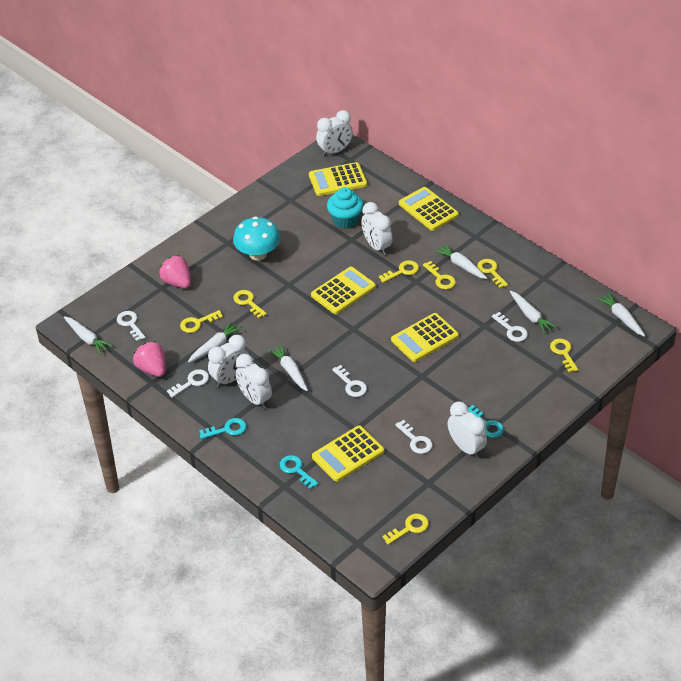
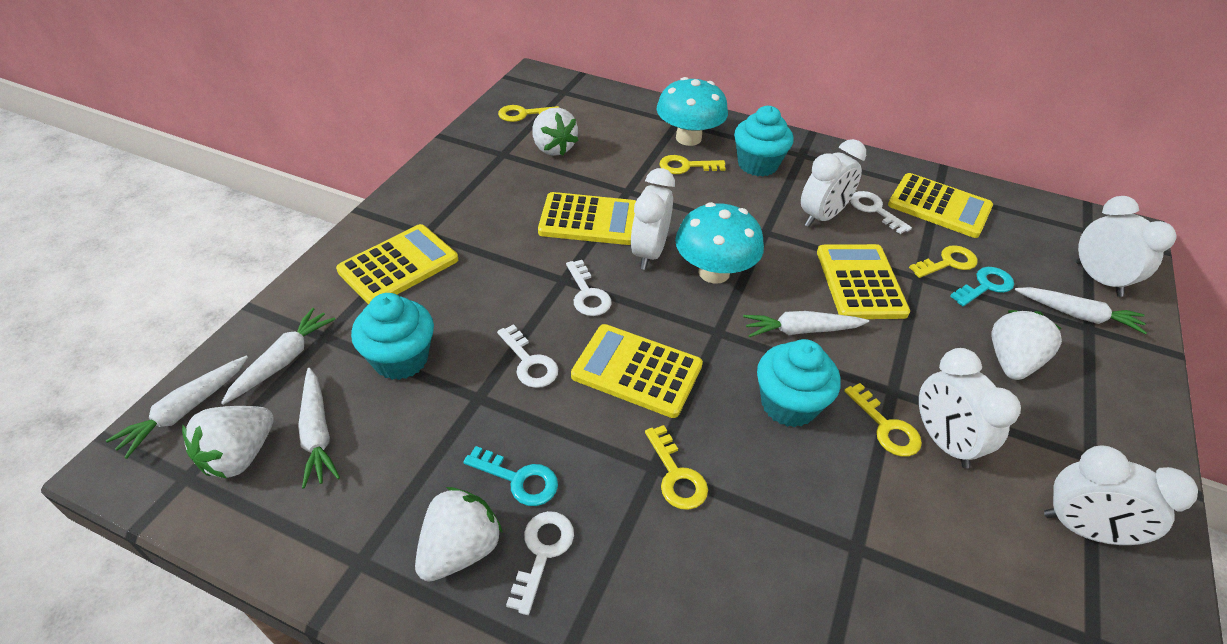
pink strawberry: [133,341,166,377] [159,255,191,288] = 2 -> none = 0
turquoise cupcake: [327,187,364,229] = 1 -> [351,293,434,380] [734,106,794,176] [757,339,841,427] = 3
turquoise key: [199,418,246,439] [280,455,319,489] [468,405,504,438] = 3 -> [463,446,558,506] [950,267,1014,306] = 2
turquoise mushroom: [233,216,280,261] = 1 -> [657,77,728,146] [675,202,764,284] = 2
white carrot: [64,316,113,354] [188,321,242,363] [268,344,308,391] [434,244,488,279] [510,291,557,334] [596,292,645,337] = 6 -> [106,356,248,459] [221,308,336,405] [298,368,340,489] [743,311,869,337] [1015,287,1147,334] = 5
white key: [117,311,146,341] [167,369,209,398] [332,365,367,397] [395,420,433,454] [492,312,528,342] = 5 -> [497,324,558,388] [506,511,574,615] [566,260,612,316] [850,191,912,234] = 4
white strawberry: none = 0 -> [182,406,274,478] [415,487,503,582] [532,108,579,156] [991,310,1062,380] = 4
yellow key: [180,310,223,333] [233,290,267,318] [379,260,419,283] [383,514,429,545] [423,261,456,289] [477,259,508,288] [550,339,578,372] = 7 -> [498,105,559,122] [645,425,708,510] [660,155,726,174] [844,383,922,457] [909,245,978,278] = 5

